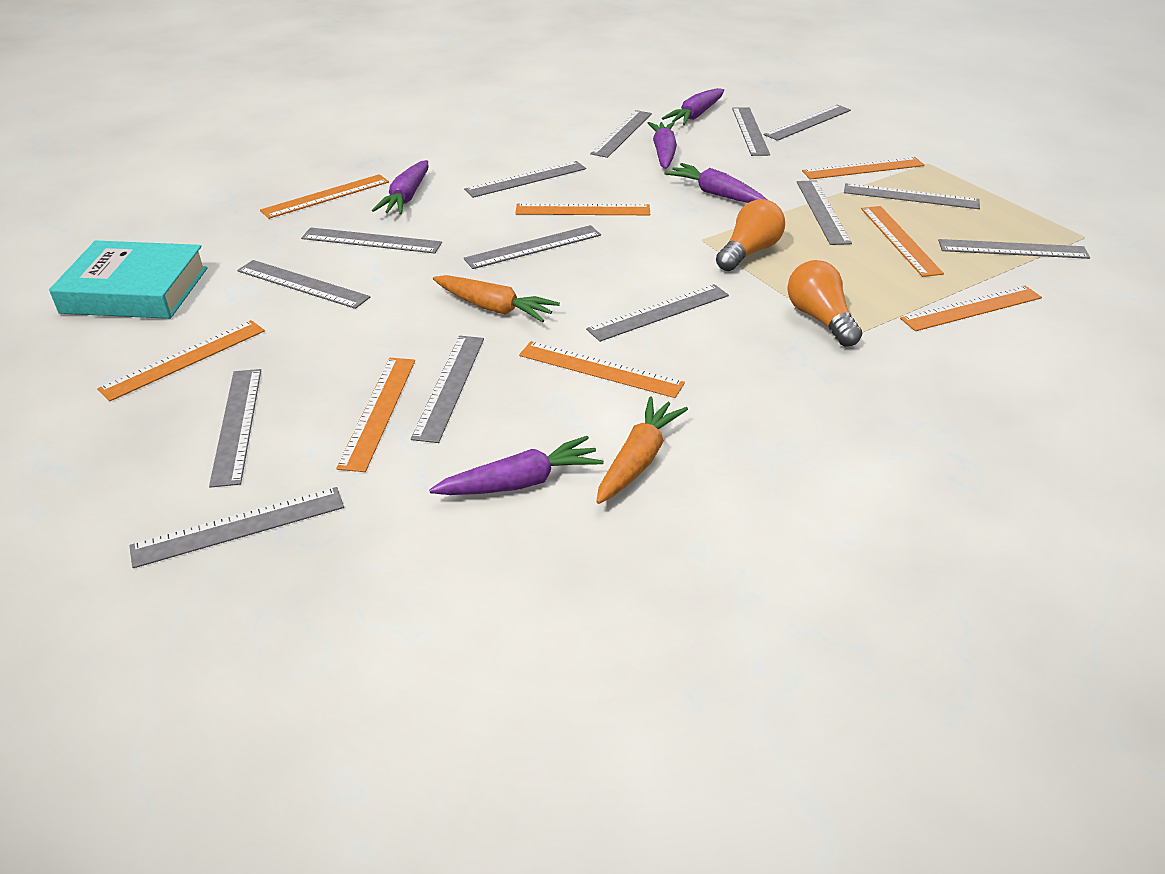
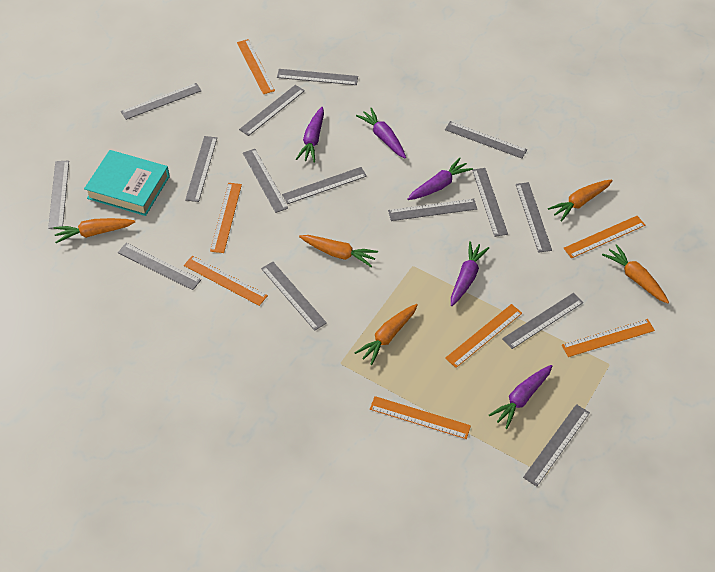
grey ruler: [129,487,344,568] [209,369,261,488] [237,260,370,309] [301,227,442,253] [411,336,484,443] [464,161,586,198] [464,225,601,269] [586,284,729,342] [590,110,652,158] [732,107,770,156] [764,105,851,141] [797,180,852,245] [844,183,980,209] [938,239,1090,259] = 14 -> [48,160,69,229] [118,243,201,290] [121,83,201,120] [185,136,217,202] [239,85,305,136] [243,149,288,213] [261,262,327,331] [277,69,358,85] [282,167,367,204] [388,199,477,221] [445,121,527,159] [472,168,508,237] [502,293,583,349] [516,182,552,253] [523,404,590,487] = 15
orange carrot: [433,275,560,322] [596,397,688,504] = 2 -> [54,218,135,243] [299,235,378,267] [355,304,418,365] [548,180,613,222] [602,244,669,303] = 5
orange light bulb: [716,199,785,271] [787,260,862,347] = 2 -> none = 0
orange ruler: [97,320,265,401] [260,174,389,219] [336,358,415,472] [515,203,650,215] [519,341,685,398] [802,157,925,180] [861,206,944,277] [900,286,1042,331] = 8 -> [184,256,268,306] [210,183,242,253] [237,39,275,94] [370,396,471,439] [445,304,522,368] [562,319,655,357] [563,216,645,258] = 7

